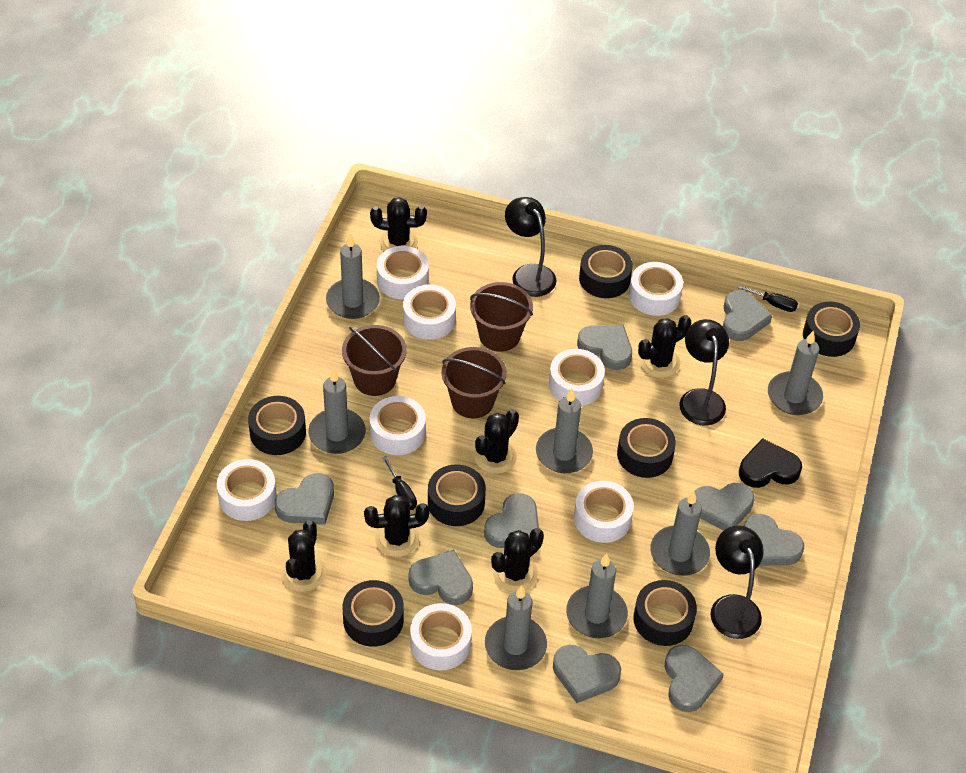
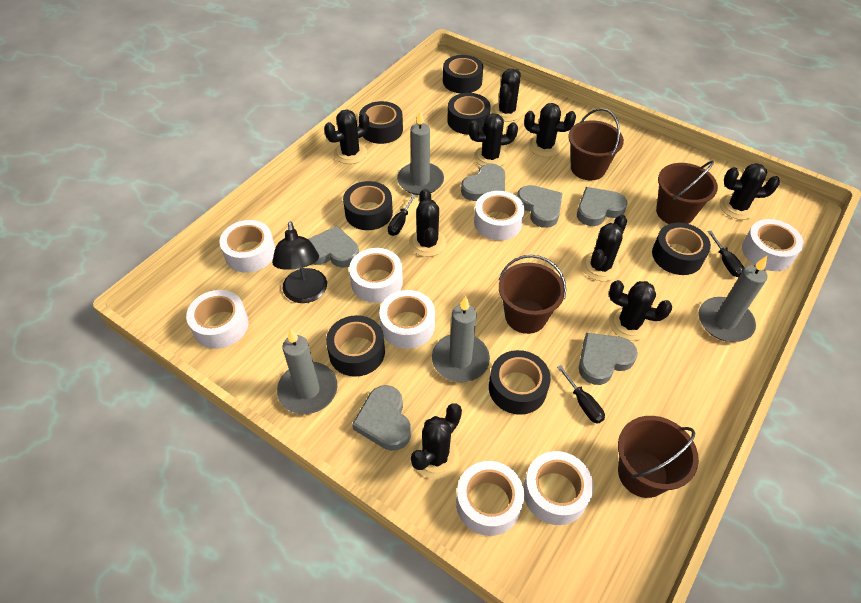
black cactus: [281,520,326,592] [364,495,430,557] [370,197,427,251] [474,409,519,474] [491,528,544,592] [638,315,691,378] = 6 -> [324,109,369,164] [409,189,446,257] [411,403,462,479] [468,113,518,166] [491,69,523,122] [524,103,576,157] [581,215,627,281] [609,280,672,341] [720,163,780,220] = 9
black heart: [739,438,802,488] = 1 -> none = 0
black lamp: [505,197,556,297] [679,319,729,425] [710,525,764,639] = 3 -> [272,221,327,303] = 1
black screwdriver: [382,456,417,510] [737,285,798,312] = 2 -> [388,195,416,236] [557,365,605,424] [707,231,744,277] = 3
brown bucket: [342,325,407,396] [442,347,507,419] [470,282,533,352] = 3 -> [499,255,566,334] [568,108,624,180] [618,416,699,498] [656,161,718,224] = 4
grey candle: [308,368,366,454] [326,234,380,319] [485,585,547,670] [536,388,593,473] [566,553,628,638] [650,491,710,576] [768,330,823,415] = 7 -> [277,328,338,414] [397,111,444,195] [432,296,490,382] [699,256,767,342] = 4
grey heart: [275,473,334,525] [408,550,473,605] [484,493,539,548] [553,645,621,703] [577,325,632,370] [664,645,724,712] [694,483,754,530] [723,290,772,341] [744,514,804,566] = 9 -> [308,226,359,268] [352,385,411,451] [461,164,505,201] [517,185,563,228] [577,187,627,226] [579,333,638,385] = 6

